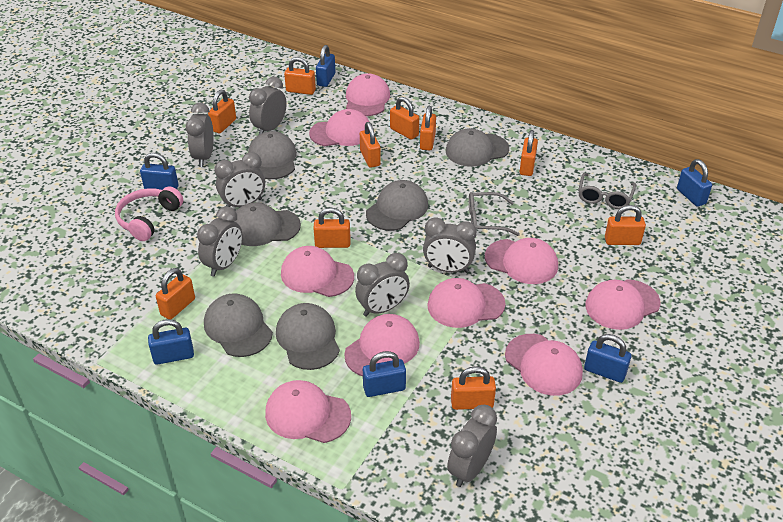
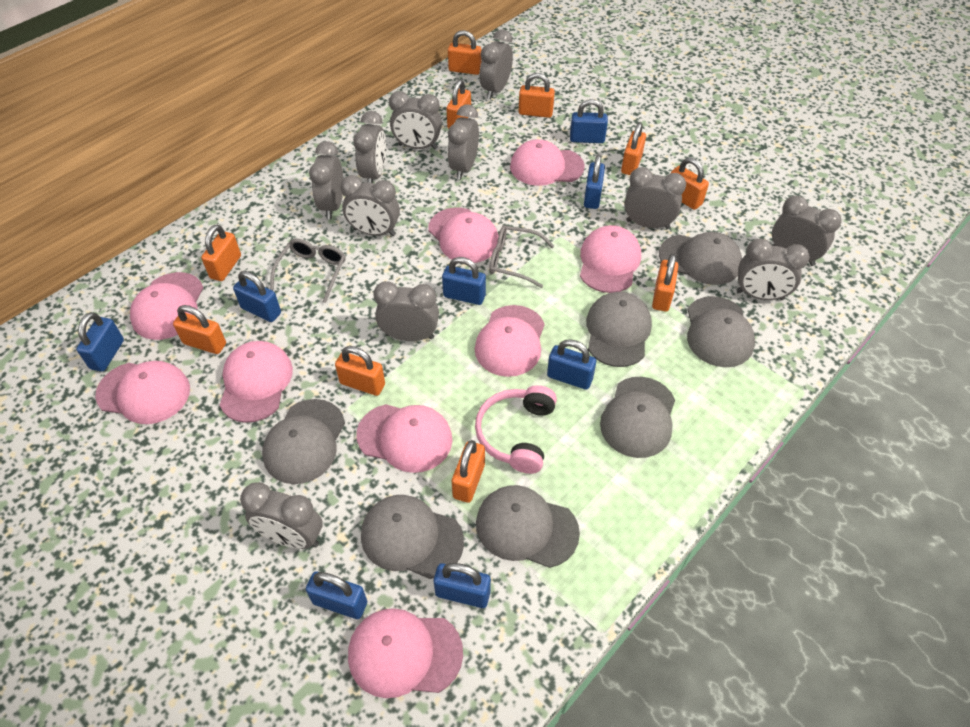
blue padlock: [140,153,179,190] [148,319,194,365] [316,45,335,87] [363,351,406,397] [584,334,631,383] [677,159,712,207] = 6 -> [76,312,124,372] [233,271,281,322] [306,571,367,619] [434,563,491,608] [442,257,486,305] [547,339,596,390] [570,99,608,143] [584,154,605,209] = 8
grey cap: [204,293,273,357] [234,203,301,246] [248,131,297,179] [276,303,340,370] [366,180,428,231] [446,128,509,167] = 6 -> [262,399,345,484] [361,495,464,579] [476,485,580,568] [586,292,652,367] [600,377,675,458] [659,232,742,285] [687,296,755,367] = 7
grey clock: [186,103,214,167] [197,206,242,277] [214,152,265,207] [249,77,287,135] [355,253,410,317] [423,217,477,273] [447,405,497,487] = 7 -> [240,482,323,549] [309,141,343,219] [340,175,400,236] [353,111,386,183] [373,281,439,341] [389,91,442,149] [448,104,479,180] [480,30,513,99] [624,167,686,229] [737,238,810,300] [772,196,842,266] = 11

